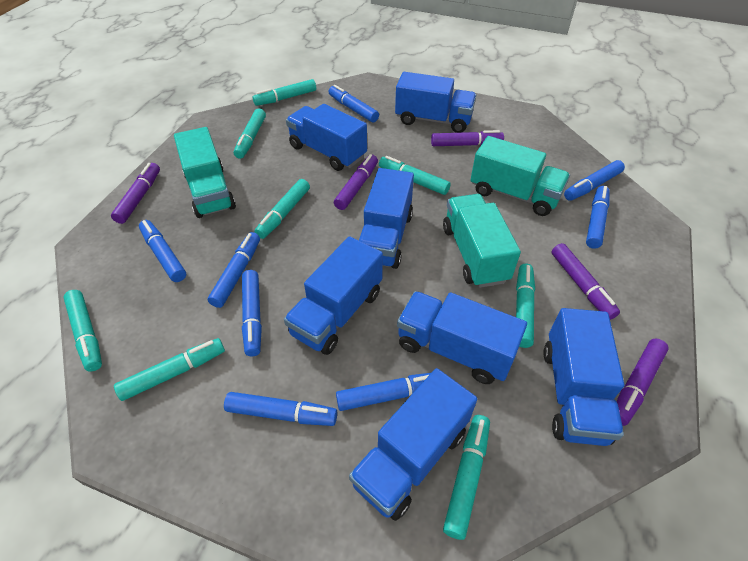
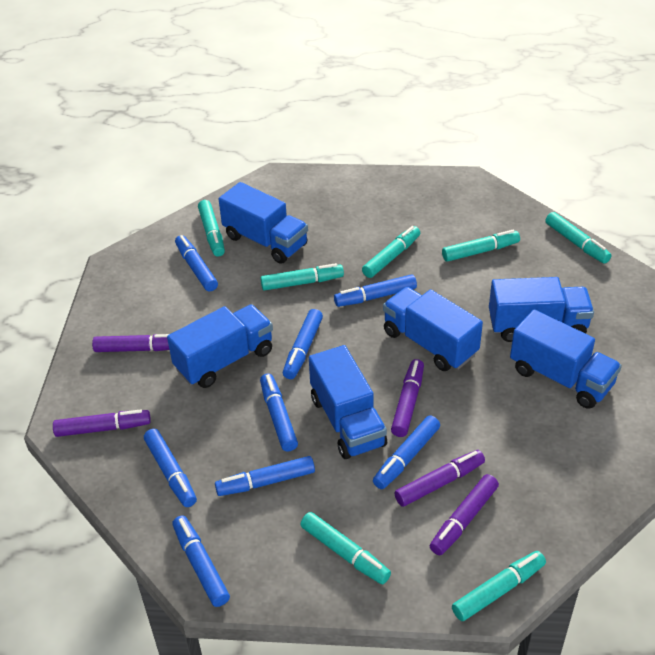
blue truck: [284,236,383,355] [286,104,367,171] [349,368,477,521] [359,168,414,269] [395,72,476,133] [397,291,527,384] [543,308,624,446] = 7 -> [167,305,273,388] [219,182,308,264] [309,345,387,459] [383,287,483,371] [489,277,594,342] [510,309,622,409] = 6
turquoise marker: [63,290,102,372] [114,338,225,401] [234,108,266,159] [253,79,316,106] [255,179,310,239] [379,156,451,195] [443,415,490,540] [516,264,535,348] = 8 -> [198,200,225,257] [260,263,344,291] [300,512,391,584] [362,226,420,278] [442,230,520,262] [452,551,546,621] [545,212,611,264] = 7
turquoise truck: [174,127,236,218] [443,194,521,288] [470,136,570,216] = 3 -> none = 0

